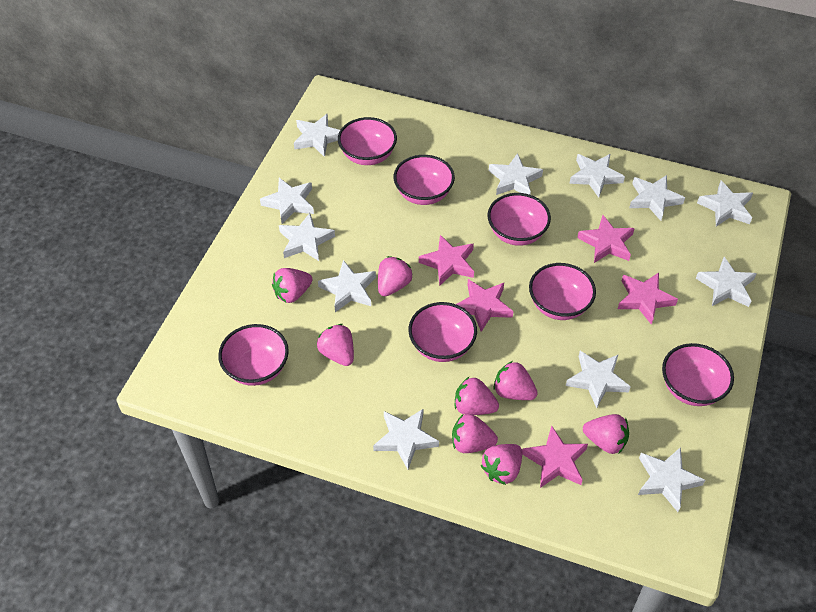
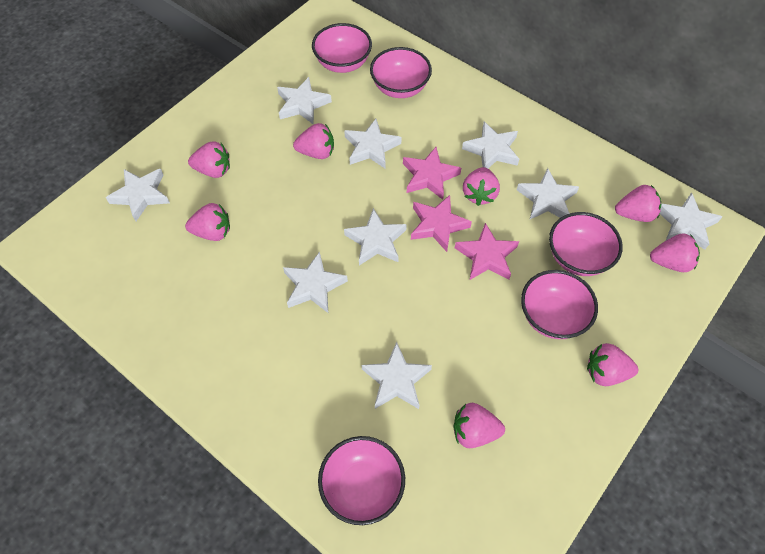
pink bowl: [218,324,289,386] [338,117,397,165] [394,155,455,205] [408,302,477,362] [488,193,551,246] [529,263,596,320] [662,343,734,406] = 7 -> [312,23,372,73] [318,436,405,525] [370,47,432,98] [521,270,598,339] [549,212,623,276] = 5
pink star: [419,235,474,286] [456,279,514,332] [522,425,588,488] [577,215,635,263] [618,273,678,325] = 5 -> [403,147,461,200] [411,195,472,252] [455,223,519,280] = 3
white star: [260,178,314,224] [279,213,335,261] [294,114,340,157] [318,260,376,312] [373,409,439,469] [489,153,543,195] [566,351,631,408] [569,154,625,198] [629,175,685,221] [638,447,705,512] [696,257,757,307] [697,181,753,226] = 12 -> [106,169,170,221] [277,77,332,125] [283,252,348,313] [344,119,402,169] [344,208,407,265] [362,342,432,409] [462,122,519,168] [517,168,579,219] [660,192,723,250] = 9

